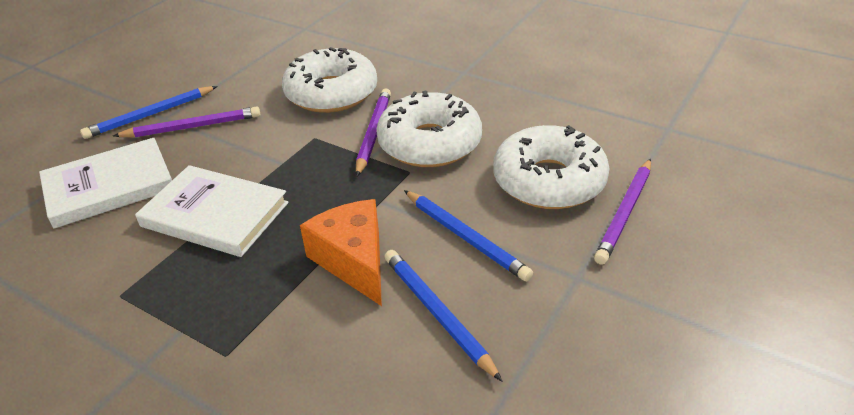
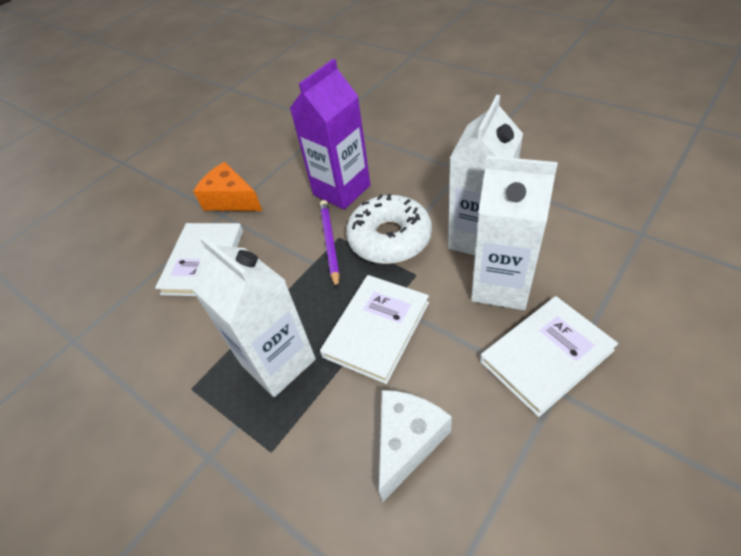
blue pencil: [80,86,218,139] [384,250,502,381] [404,190,533,281] = 3 -> none = 0
purple carton: none = 0 -> [290,59,371,210] = 1
purple pencil: [113,106,260,138] [356,89,391,177] [594,159,651,265] = 3 -> [320,200,340,289] = 1
white book: [39,138,172,229] [135,165,289,257] = 2 -> [155,223,243,296] [320,275,429,384] [480,296,618,417] = 3
white carton: none = 0 -> [191,236,316,397] [448,95,523,255] [471,156,558,310] = 3
white cheese: none = 0 -> [379,390,452,502] = 1
white donut: [282,47,377,113] [376,91,482,167] [493,125,610,209] = 3 -> [346,194,432,264] = 1

